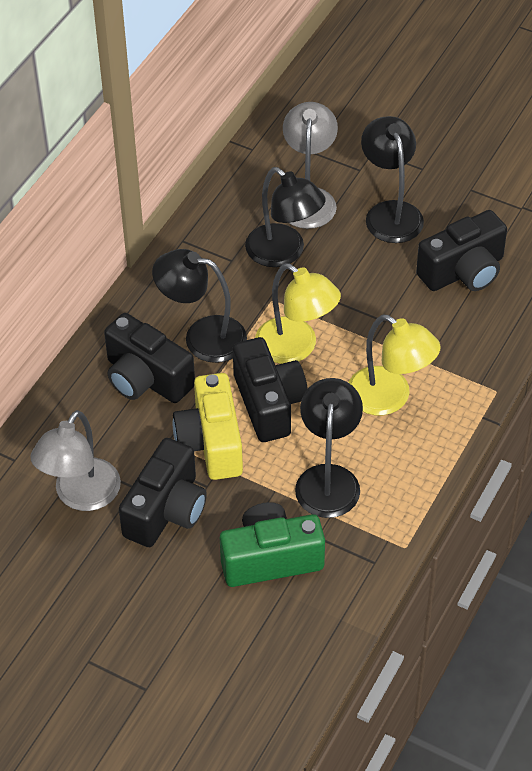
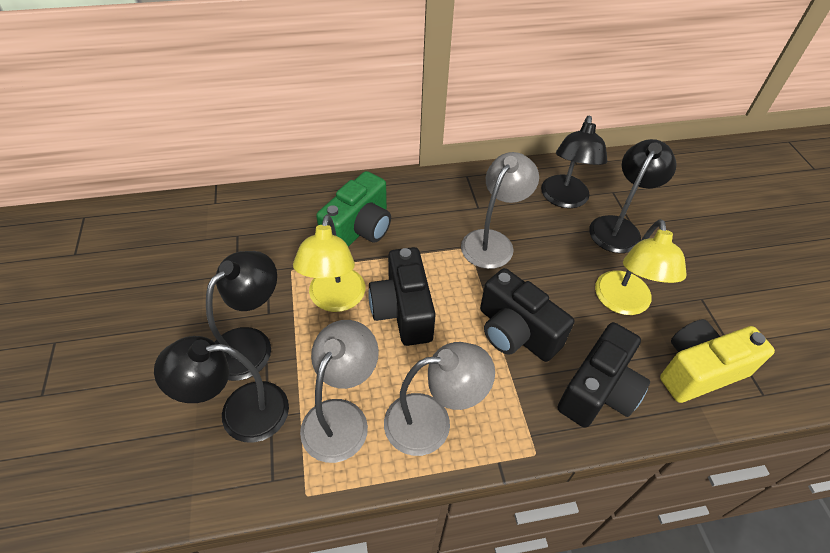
black camera: [104,313,195,403] [119,438,207,547] [233,337,308,442] [416,210,507,291] = 4 -> [368,247,436,346] [480,268,574,362] [558,322,650,428] = 3
grey lamp: [30,410,121,511] [283,102,338,229] = 2 -> [300,320,379,463] [384,342,495,456] [461,152,539,269] = 3

